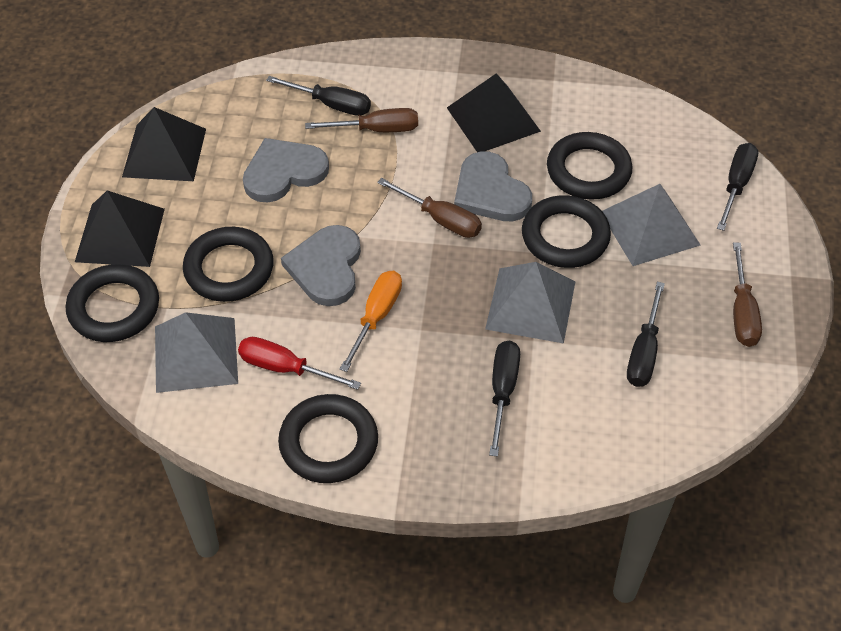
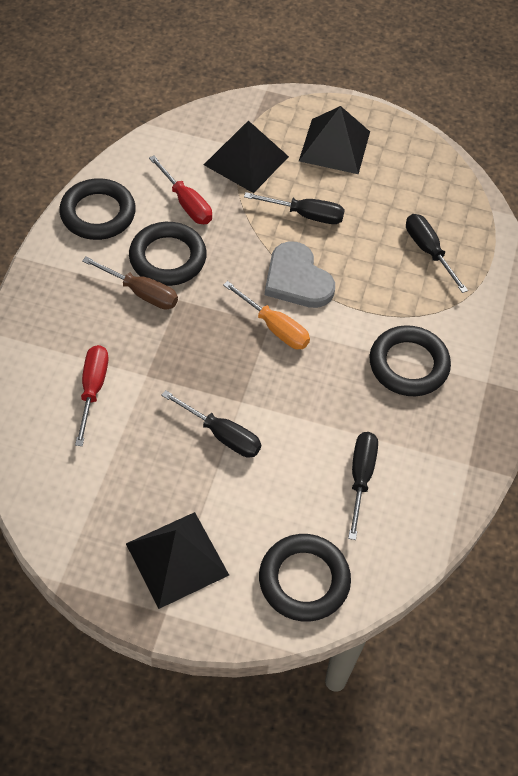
black ring: [66,264,159,342] [183,227,274,302] [278,394,378,483] [522,195,611,268] [547,132,633,200] = 5 -> [59,178,136,240] [129,222,207,286] [259,534,351,622] [370,325,451,396] = 4
brown screwdriver: [305,108,418,132] [377,178,482,238] [733,242,762,347] = 3 -> [82,257,178,310] = 1
grey heart: [243,138,329,202] [281,225,361,306] [454,151,532,221] = 3 -> [265,241,335,308] = 1
grey pyramid: [155,312,238,393] [485,262,575,344] [602,184,700,266] = 3 -> none = 0
red screwdriver: [238,337,361,390] = 1 -> [75,345,109,446] [149,155,212,224] = 2

